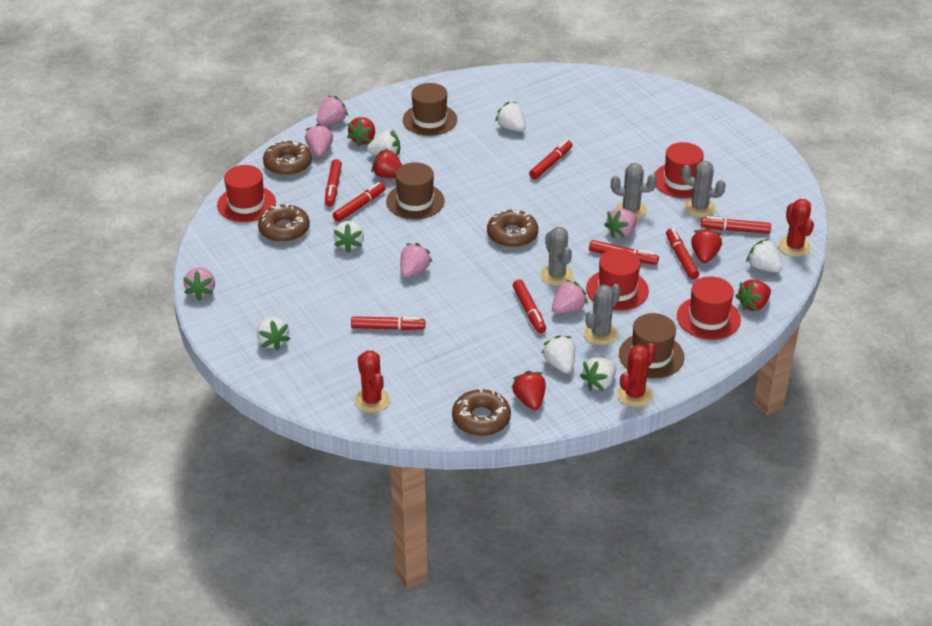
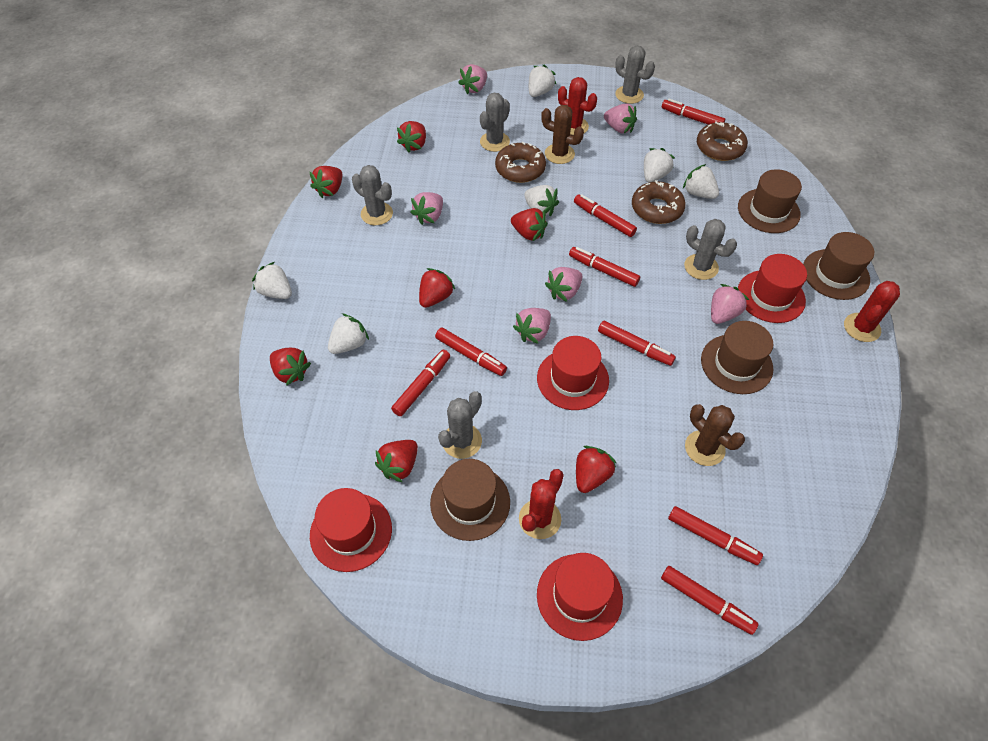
brown cactus: none = 0 -> [541,105,584,164] [685,404,745,466] = 2
brown donut: [258,204,310,242] [263,140,312,176] [452,388,511,436] [487,208,538,248] = 4 -> [495,142,546,183] [632,180,686,224] [697,121,748,161] = 3
brown hat: [386,162,445,219] [403,83,457,136] [619,313,684,379] = 3 -> [430,459,510,541] [701,321,773,394] [738,169,802,233] [803,232,874,300] = 4
grey cactus: [541,227,573,286] [584,284,621,345] [611,163,657,219] [681,161,726,217] = 4 -> [352,165,393,225] [438,391,482,459] [480,93,510,152] [615,46,655,104] [684,219,737,280] = 5
red strawberry: [347,117,375,146] [371,148,402,178] [511,371,546,410] [691,228,722,263] [736,280,771,311] = 5 -> [270,348,311,386] [310,166,343,198] [375,440,418,483] [397,121,426,153] [419,268,455,308] [511,208,548,242] [576,446,616,493] = 7
white strawberry: [257,317,290,351] [333,221,364,253] [367,130,400,156] [495,102,526,132] [542,335,575,373] [580,357,616,391] [746,239,783,272] = 7 -> [252,262,292,299] [328,313,369,354] [524,185,559,217] [529,64,556,97] [644,148,675,183] [683,164,719,199] = 6

